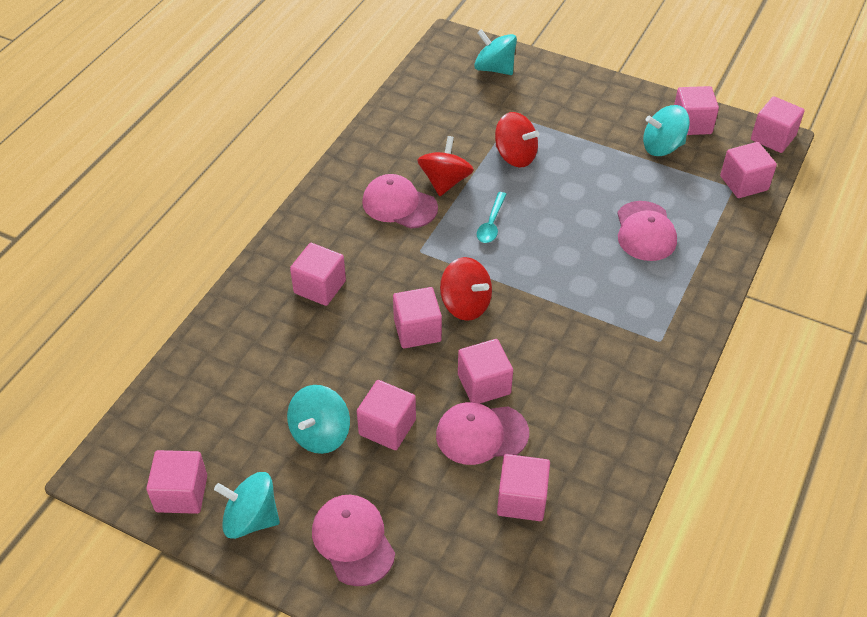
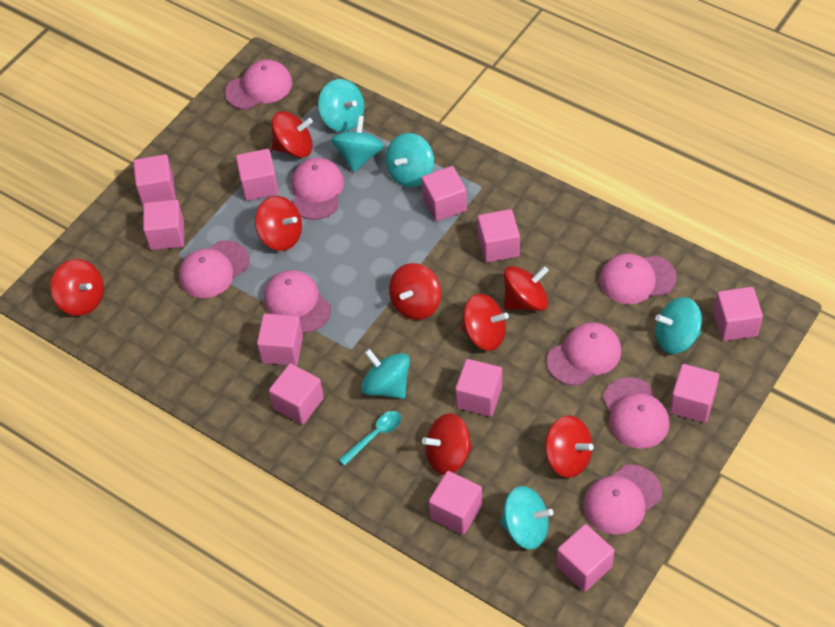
pink cap: [312,495,395,586] [362,174,438,229] [436,402,529,465] [617,201,677,261] = 4 -> [179,240,249,298] [225,59,292,110] [264,270,331,333] [291,158,344,220] [547,322,621,386] [583,464,662,535] [599,254,677,304] [603,377,669,449] = 8
pink cube: [146,450,207,514] [290,243,346,306] [357,380,416,450] [393,287,442,348] [458,339,513,404] [497,454,550,521] [674,86,719,135] [720,142,777,198] [751,96,805,153] = 9 -> [133,154,176,205] [143,200,184,250] [236,149,279,201] [257,314,303,366] [269,363,324,425] [421,166,467,221] [429,471,482,535] [455,359,502,417] [477,209,520,263] [556,524,615,592] [669,364,719,423] [713,287,763,341] = 12
red spinning top: [417,136,474,196] [440,257,492,321] [495,112,539,168] = 3 -> [51,259,104,316] [255,196,302,251] [271,111,313,158] [389,263,441,320] [422,414,472,475] [461,294,509,351] [504,266,549,311] [545,416,594,478] = 8
turquoise spinning top: [214,472,280,539] [287,385,350,454] [474,29,517,75] [643,105,690,156] = 4 -> [318,79,364,132] [331,115,384,172] [361,349,410,399] [386,133,434,187] [500,486,554,549] [655,297,702,354] = 6

